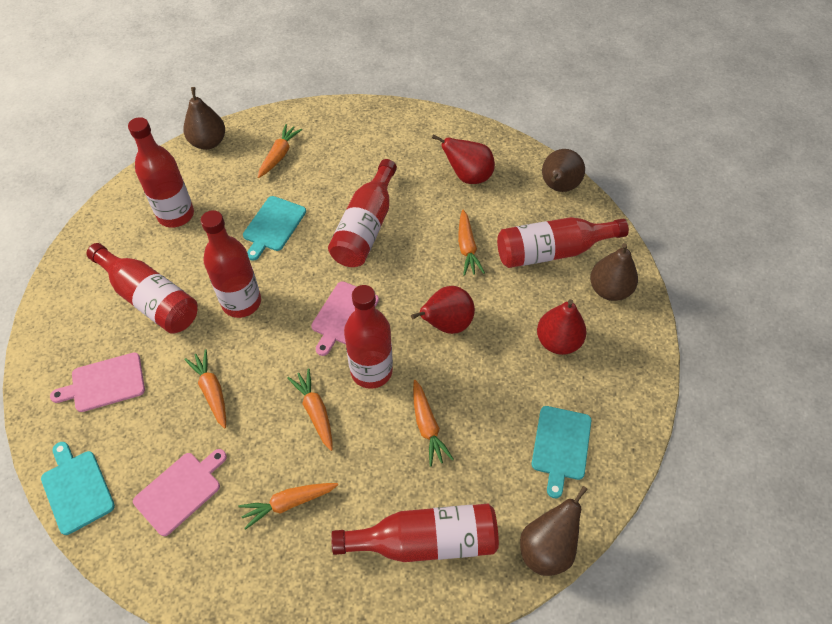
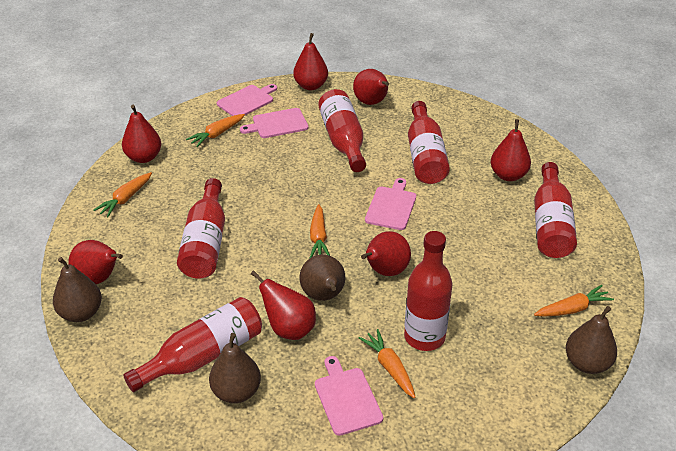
orange carrot: [184,350,226,429] [238,483,338,530] [258,124,302,178] [287,368,333,451] [413,380,454,467] [458,210,485,276] = 6 -> [94,172,152,217] [186,114,245,147] [310,204,330,258] [359,329,416,398] [534,285,614,317] = 5
pink cutting board: [50,352,145,412] [133,449,227,536] [311,281,379,356] = 3 -> [217,84,277,116] [240,108,308,138] [315,356,383,436] [365,178,416,230] = 4
red bottle: [86,243,198,334] [128,117,194,228] [201,210,261,318] [328,159,397,267] [331,504,499,562] [344,285,393,389] [497,217,629,268] = 7 -> [124,297,262,392] [177,178,225,278] [318,89,366,172] [404,231,452,351] [408,101,450,184] [534,162,577,258] = 6
red pear: [411,286,475,334] [432,134,495,184] [537,299,587,355] = 3 -> [68,240,123,284] [122,105,161,163] [251,270,316,340] [293,33,328,90] [353,69,389,105] [361,232,411,276] [490,119,531,181] = 7
turquoise cutting board: [41,442,115,535] [243,196,306,261] [532,406,591,498] = 3 -> none = 0

